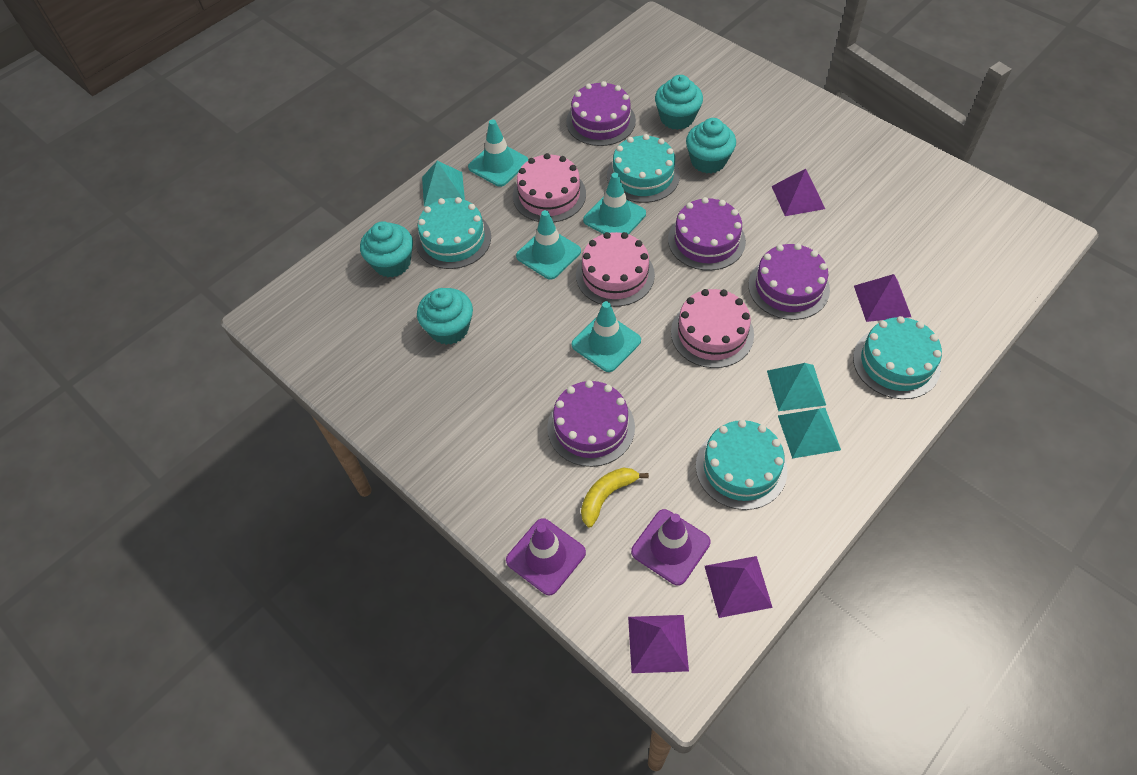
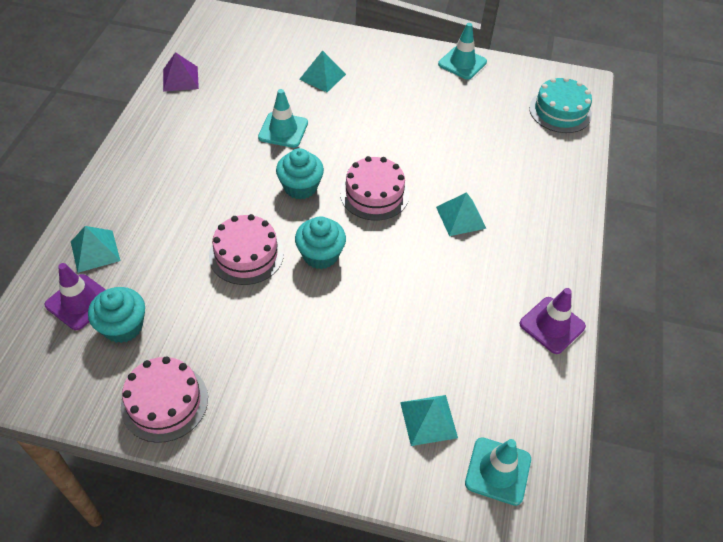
purple cake: [547,380,635,467] [566,81,636,146] [668,197,746,271] [748,243,830,320] = 4 -> none = 0
purple pyramid: [628,615,689,673] [705,556,773,618] [772,169,825,216] [854,274,911,322] = 4 -> [163,52,199,92] = 1
turquoise cake: [416,197,491,269] [607,134,680,203] [696,420,787,510] [853,316,942,399] = 4 -> [529,77,592,133] = 1
turquoise cupcake: [360,221,413,277] [417,288,473,345] [655,75,703,130] [686,118,736,174] = 4 -> [88,287,145,343] [276,148,324,200] [295,216,346,269] = 3
turquoise pyramid: [422,161,465,206] [767,363,826,411] [778,408,841,459] = 3 -> [71,226,121,273] [299,50,346,92] [400,395,458,446] [436,192,487,236] = 4
turquoise traffic cone: [468,119,528,187] [516,210,581,280] [572,301,641,372] [583,173,646,234] = 4 -> [258,89,308,148] [438,23,487,80] [465,437,531,506] = 3
yellow banana: [581,468,649,528] = 1 -> none = 0

